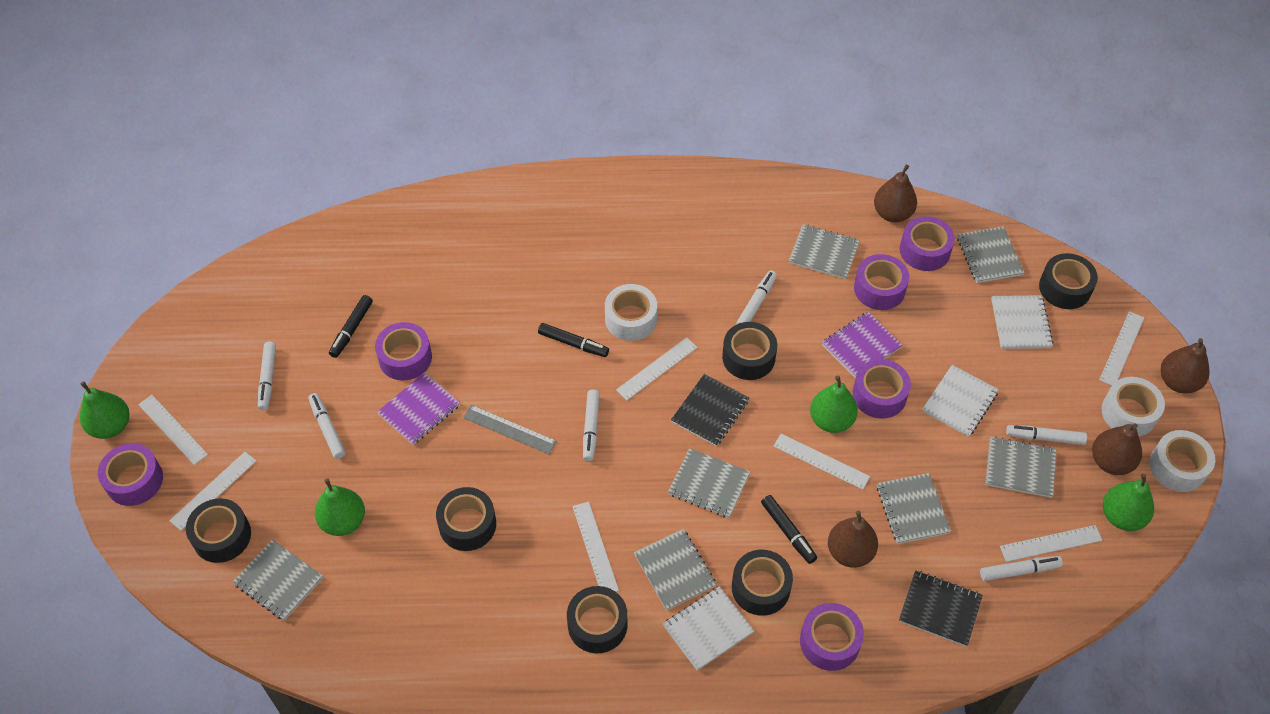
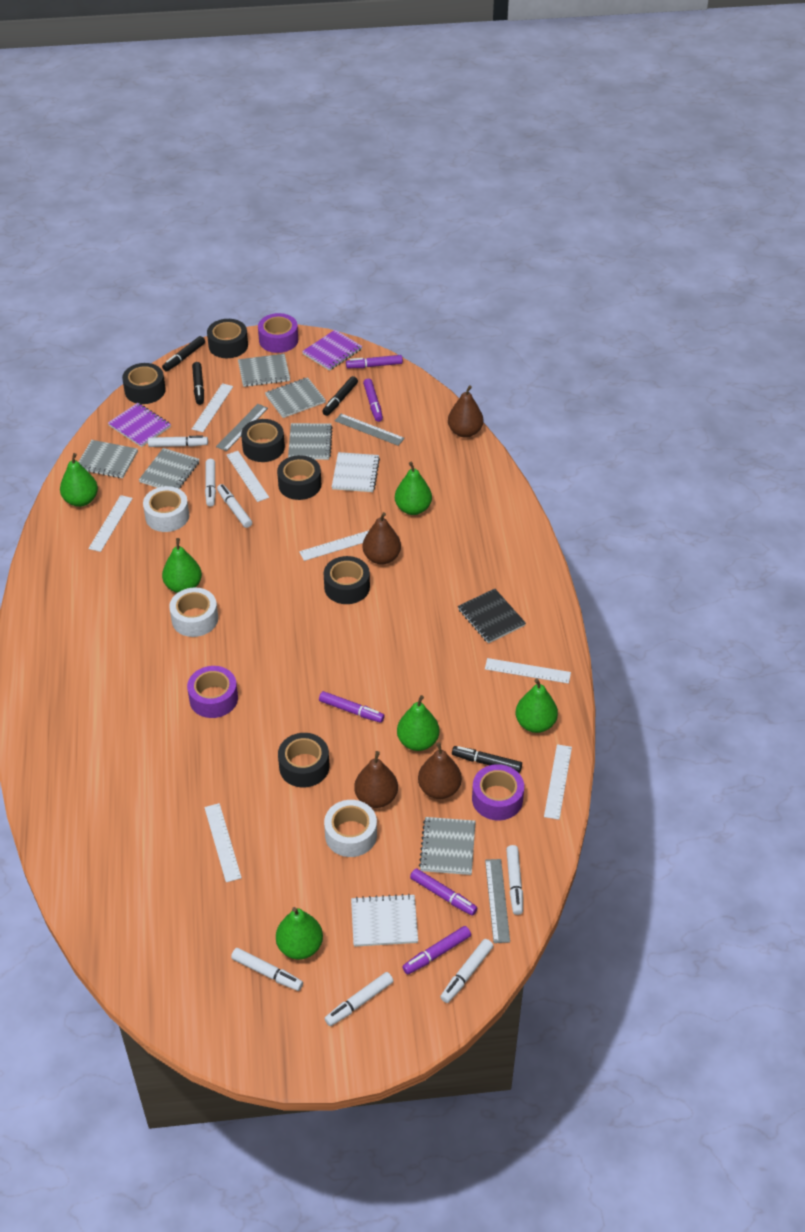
black marker: [329,295,373,358] [538,323,609,357] [761,495,817,564] = 3 -> [162,336,205,371] [192,362,204,405] [322,376,358,416] [452,746,522,773] = 4
black notebook: [671,374,749,446] [899,570,983,647] = 2 -> [458,589,526,643] = 1
green pear: [80,382,129,439] [315,478,365,536] [810,376,858,433] [1103,474,1154,531] = 4 -> [60,453,98,507] [162,538,202,593] [276,907,323,960] [395,462,432,515] [397,695,439,751] [515,678,558,733] = 6
grey notebook: [233,540,323,621] [634,529,717,611] [668,448,750,518] [789,224,860,279] [877,473,951,544] [957,226,1025,283] [985,436,1056,498] = 7 -> [79,440,138,478] [139,448,200,489] [238,354,290,387] [265,377,326,418] [288,423,333,460] [419,817,476,875] = 6
grey ruler: [463,405,557,454] = 1 -> [216,404,268,451] [335,414,405,446] [485,859,510,943] = 3
purple marker: none = 0 -> [319,691,385,723] [346,355,403,368] [363,379,383,422] [402,926,471,975] [410,868,477,916] = 5
purple tape: [98,443,163,506] [375,322,432,381] [800,603,864,671] [852,359,911,419] [854,254,909,310] [900,216,955,271] = 6 -> [187,666,238,718] [258,313,298,353] [472,764,524,821] = 3
white marker: [258,342,276,410] [309,393,345,459] [583,389,600,461] [736,271,777,324] [980,556,1063,581] [1006,425,1087,445] = 6 -> [148,435,208,447] [205,459,216,507] [217,484,252,528] [231,948,303,991] [325,972,393,1026] [440,939,493,1003] [506,845,523,915] = 7
white notebook: [663,587,754,671] [922,365,999,437] [991,295,1053,349] = 3 -> [332,452,380,492] [351,894,418,947] = 2

